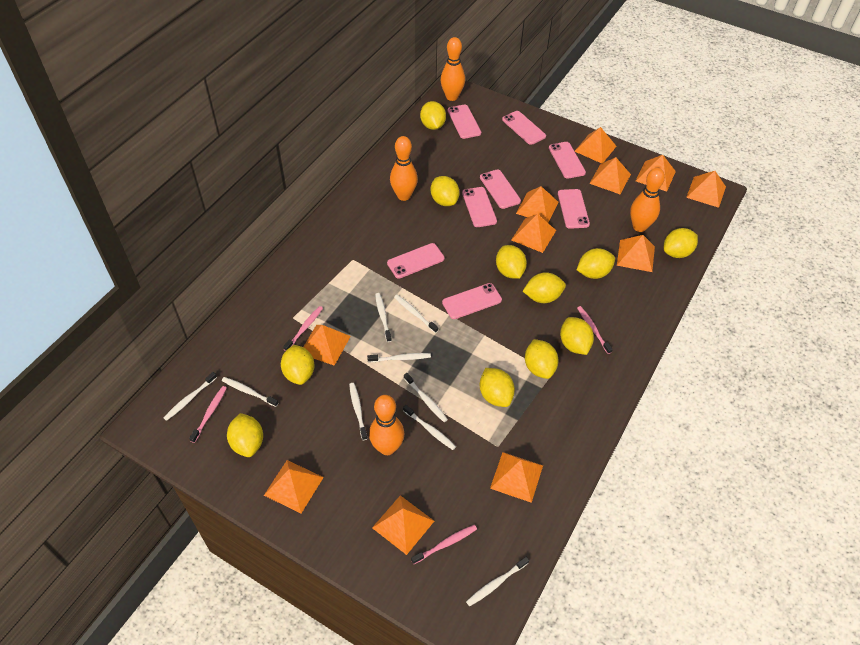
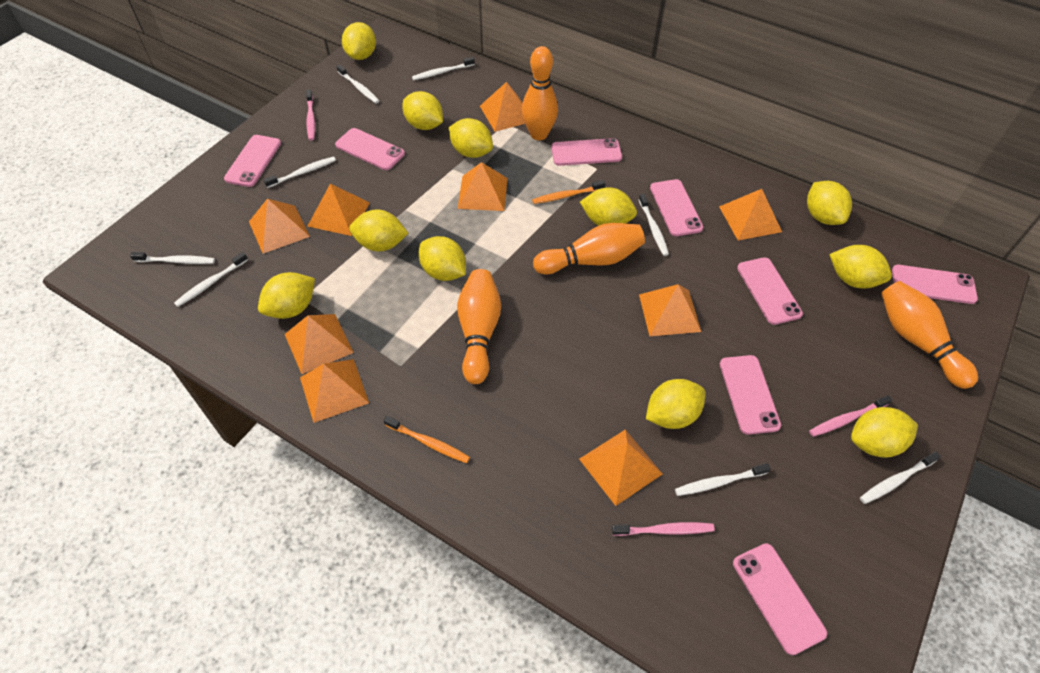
orange pyramid: [264,460,324,513] [304,325,351,366] [372,495,434,555] [490,452,543,503] [511,214,556,253] [516,186,558,223] [575,127,616,163] [589,157,631,194] [617,235,655,272] [636,155,676,192] [686,171,726,208] = 11 -> [249,199,310,254] [285,314,354,374] [300,359,369,423] [308,184,370,236] [458,162,508,211] [480,82,525,132] [579,430,662,506] [639,284,701,336] [719,189,782,240] = 9
orange toothbrush: none = 0 -> [383,416,470,463] [532,180,605,204] = 2
pink toothbrush: [189,386,227,443] [283,306,323,351] [411,525,477,564] [577,306,613,354] = 4 -> [306,90,315,141] [612,522,715,536] [809,395,892,437] = 3
white toothbrush: [163,372,217,421] [222,377,278,407] [349,383,367,440] [367,353,431,362] [375,293,392,342] [394,295,438,333] [403,405,456,450] [404,373,448,422] [466,557,529,606] = 9 -> [130,252,215,264] [174,252,248,307] [264,157,336,188] [337,65,379,103] [412,57,475,80] [638,194,669,256] [675,463,771,496] [860,452,941,504] = 8

